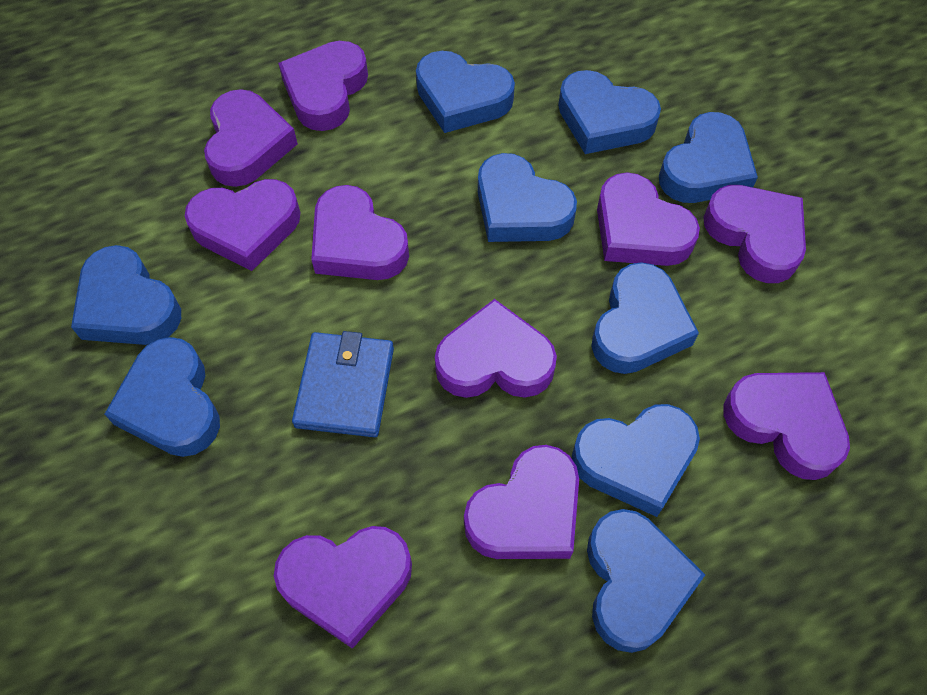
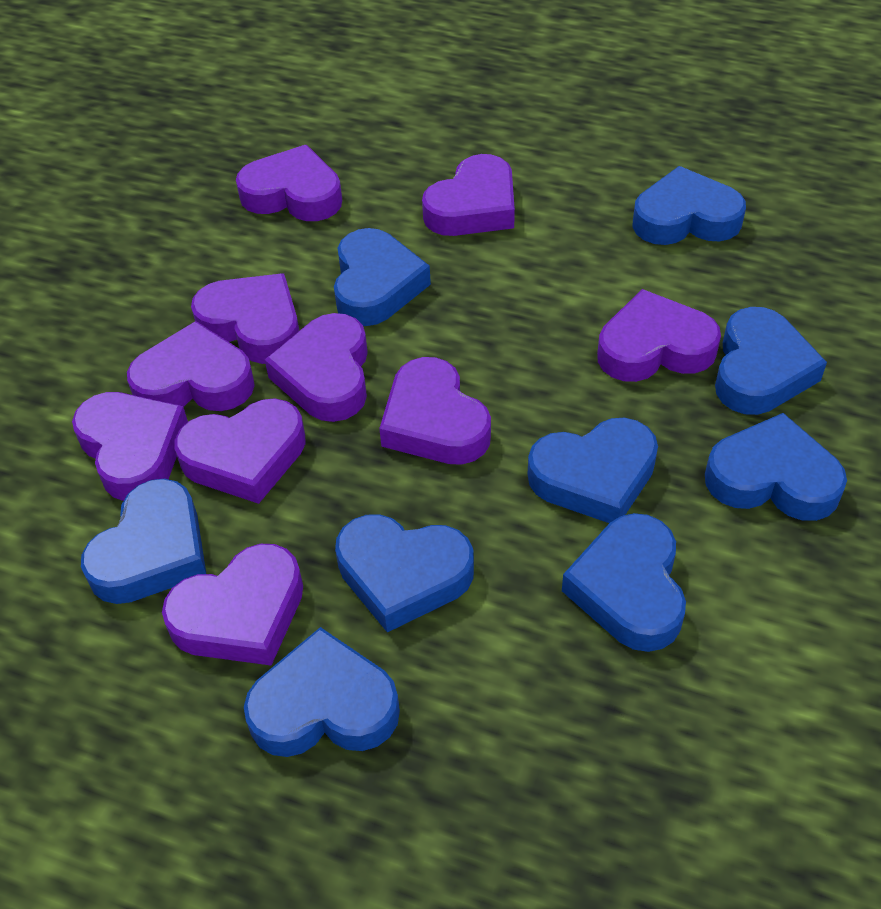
blue wallet: [292,331,394,437] = 1 -> none = 0

